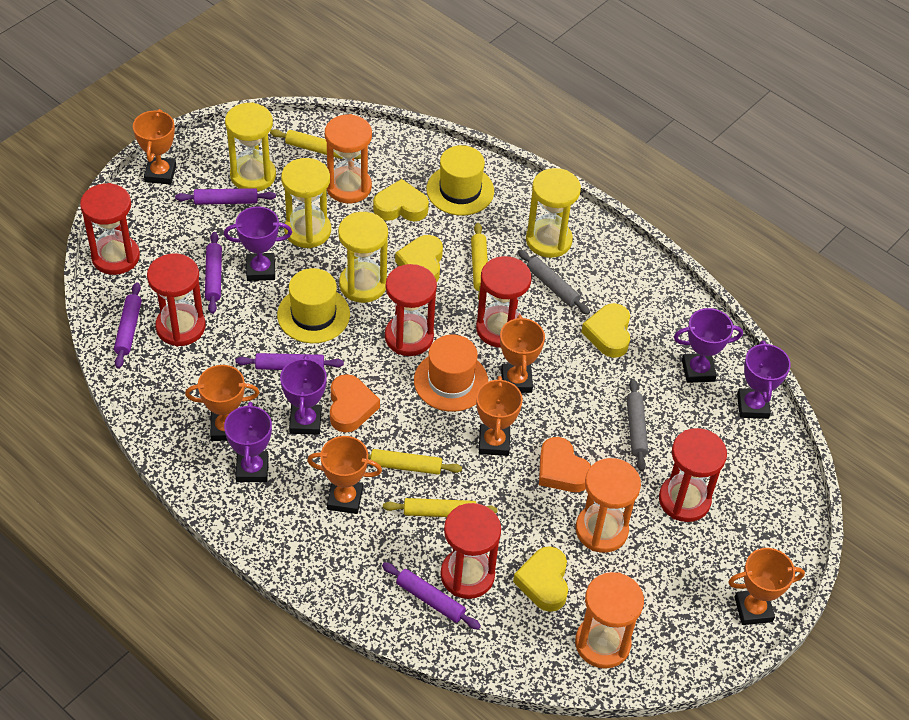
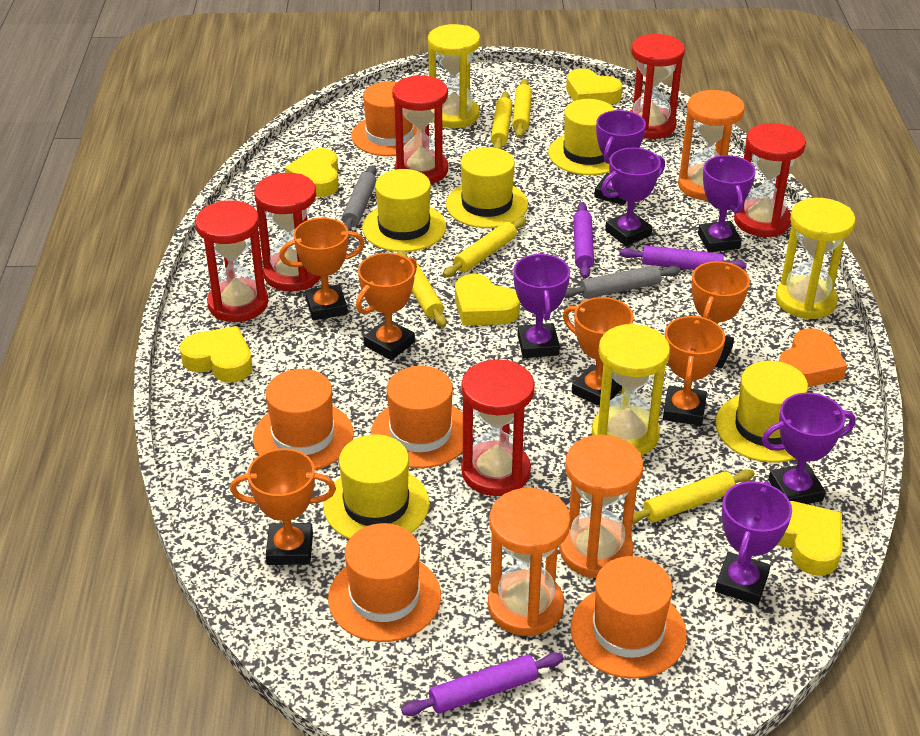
orange hat: [414,335,488,412] = 1 -> [253,369,354,470] [328,523,441,642] [351,81,417,156] [371,366,463,468] [570,556,687,679] = 5
orange heart: [330,374,380,432] [539,437,591,492] = 2 -> [779,328,847,387] = 1
purple rolling pin: [114,282,142,368] [175,188,276,205] [205,232,222,314] [235,353,344,370] [382,562,481,630] = 5 -> [401,652,564,716] [573,203,594,279] [620,246,747,270] = 3
purple trophy: [224,206,292,281] [224,402,272,482] [280,355,327,435] [674,308,743,383] [737,341,791,419] = 5 -> [513,254,570,358] [594,110,646,205] [601,148,665,246] [698,155,756,252] [715,481,792,605] [762,393,856,504] = 6
yellow hat: [277,268,350,343] [426,145,494,216] = 2 -> [323,434,429,539] [362,169,446,252] [446,147,528,228] [548,99,615,175] [715,361,808,463] = 5
yellow heart: [373,179,429,221] [395,235,443,282] [513,546,568,612] [581,303,630,358] = 4 -> [180,326,252,383] [285,148,339,197] [455,274,520,326] [566,69,622,105] [777,501,843,576] = 5
yellow hourglass: [225,102,276,191] [281,158,331,248] [338,212,388,303] [526,168,581,258] = 4 -> [428,24,480,128] [592,323,670,455] [776,198,856,319] = 3
yellow rolling pin: [270,129,361,159] [368,449,462,475] [383,498,498,517] [471,223,488,300] = 4 -> [397,250,446,328] [443,217,526,277] [491,92,513,149] [512,79,532,138] [622,469,755,525] = 5

